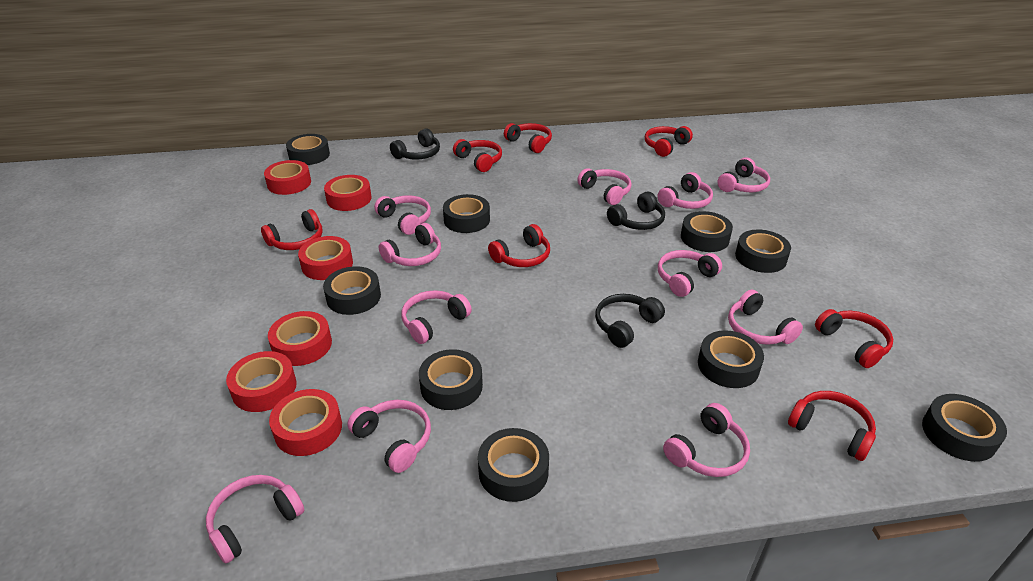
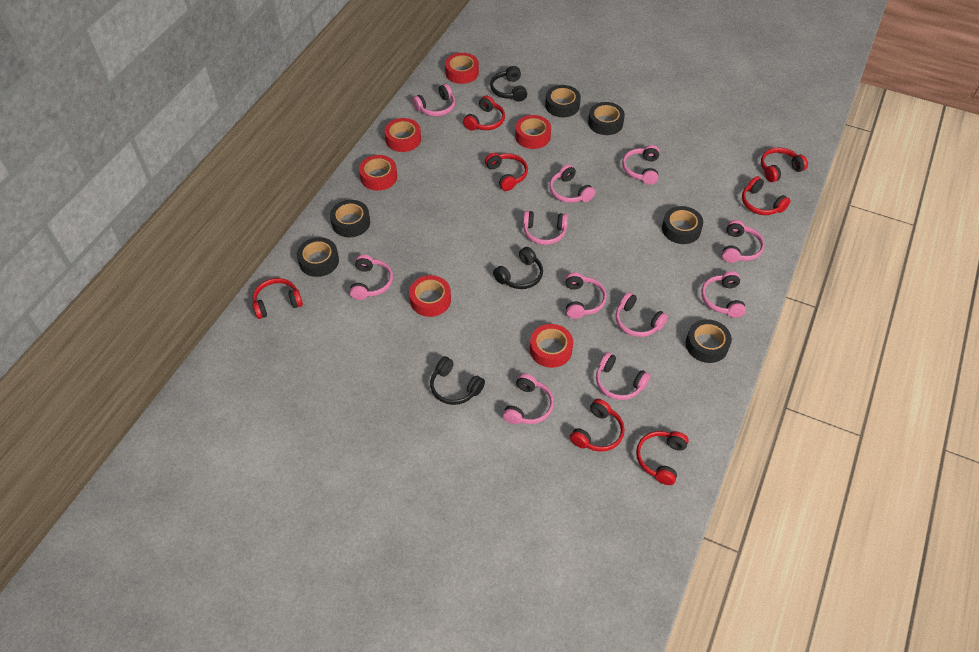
black tape: [286,134,330,165] [323,266,381,315] [419,349,483,410] [443,194,490,233] [478,428,549,502] [681,211,733,252] [698,330,764,388] [735,230,791,273] [922,394,1007,462] = 9 -> [297,237,339,277] [330,200,370,237] [545,85,581,117] [588,102,625,135] [662,206,703,244] [686,319,732,363] = 6

